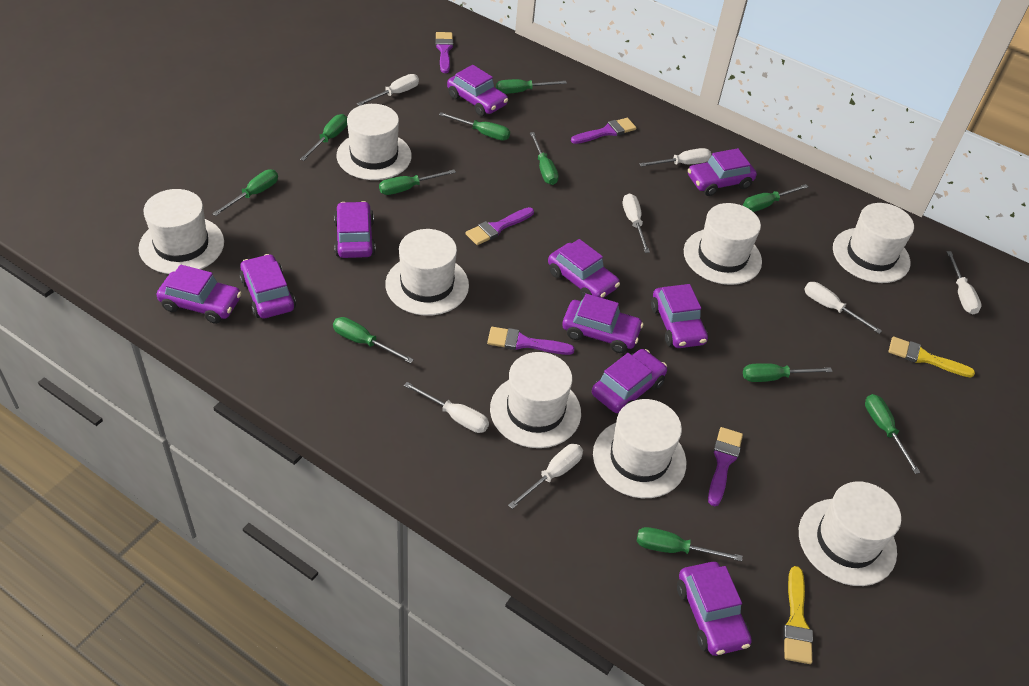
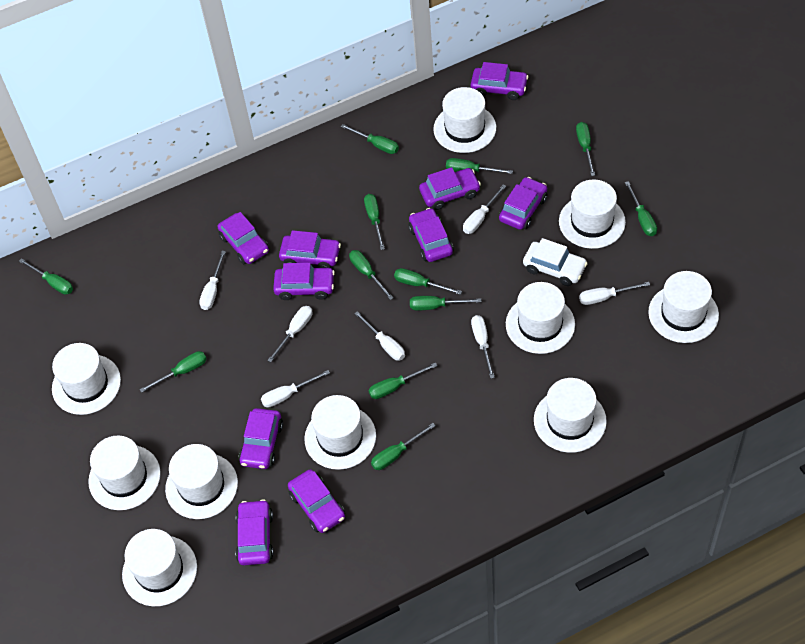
green screwdriver: [212,170,278,216] [300,114,347,161] [333,317,414,363] [379,169,456,195] [439,112,510,140] [496,79,567,94] [530,132,559,185] [637,527,742,561] [743,184,808,212] [743,363,833,382] [865,394,920,474] = 11 -> [19,258,73,295] [139,351,206,393] [341,124,399,154] [349,250,394,300] [364,194,385,250] [369,362,437,399] [371,423,436,470] [394,268,462,295] [410,296,481,310] [446,158,513,174] [576,122,595,176] [625,181,657,236] = 12
purple brush: [436,32,453,73] [466,207,534,245] [487,327,575,355] [571,118,636,144] [708,427,743,506] = 5 -> none = 0
white car: none = 0 -> [523,238,588,286] = 1
white hat: [138,189,224,274] [337,104,412,180] [385,229,469,316] [490,352,581,448] [593,399,686,498] [684,203,762,285] [799,481,901,586] [833,203,914,283] = 8 -> [52,343,121,415] [88,436,161,510] [122,529,197,606] [165,444,238,519] [304,395,376,470] [433,87,496,153] [506,282,575,354] [534,378,607,453] [559,180,626,249] [648,271,719,343] = 10
yellow brush: [783,566,813,664] [889,337,975,378] = 2 -> none = 0

